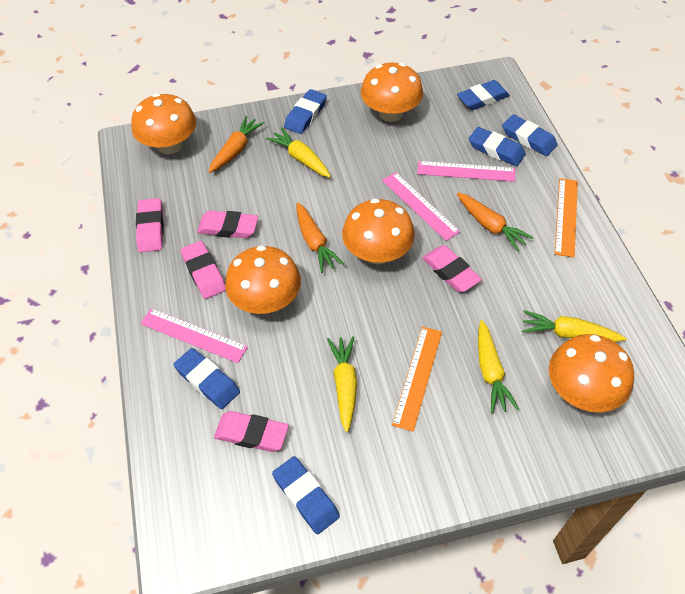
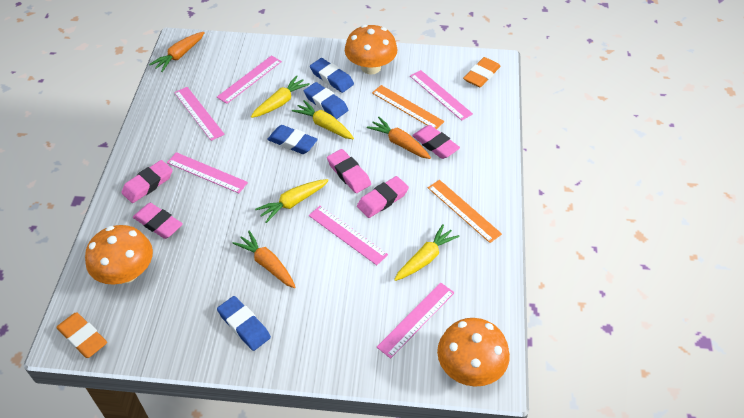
blue eraser: [173,348,240,409] [272,456,340,534] [284,89,327,134] [457,80,510,110] [469,127,526,166] [502,114,557,156] = 6 -> [217,296,271,351] [267,125,318,154] [304,82,348,119] [310,58,354,93] = 4
orange eraser: none = 0 -> [56,312,107,358] [463,57,501,88] = 2
orange mushroom: [131,93,196,154] [225,245,301,314] [342,198,415,265] [361,63,423,122] [549,334,634,412] = 5 -> [85,225,153,285] [345,25,397,75] [437,318,510,387] = 3
pink ruler: [140,308,248,363] [382,172,460,241] [417,161,515,182] = 3 -> [167,152,248,193] [174,87,225,141] [217,55,282,104] [309,206,388,265] [377,283,455,359] [410,70,473,121] = 6

